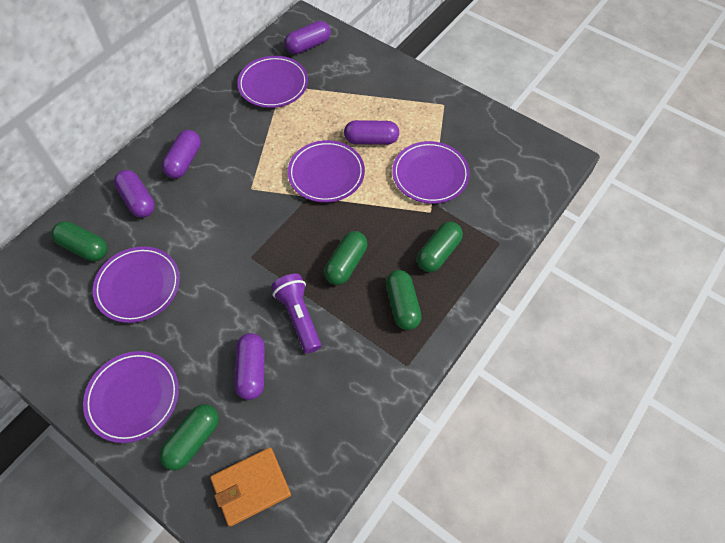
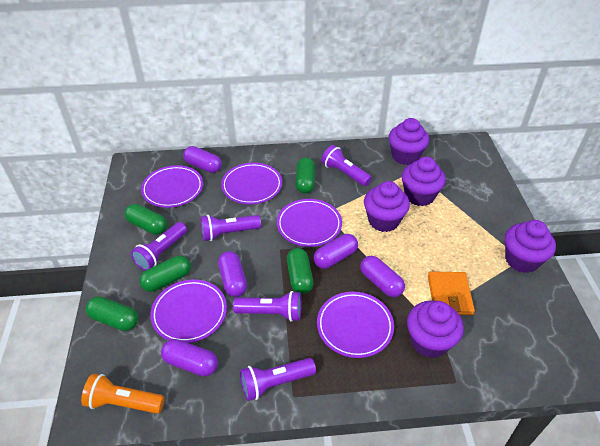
orange flashlight: none = 0 -> [81,374,165,414] = 1
purple cupcake: none = 0 -> [364,181,410,232] [389,118,429,165] [402,157,446,206] [407,300,464,358] [505,220,556,273] = 5
purple flashlight: [271,274,321,354] = 1 -> [131,222,187,271] [201,215,261,241] [233,291,301,322] [240,358,316,401] [321,145,372,186] = 5

